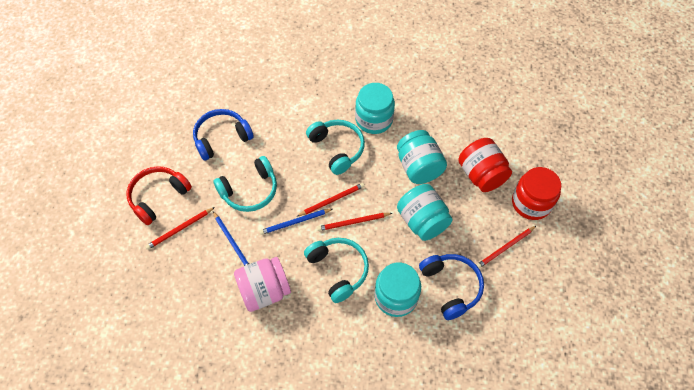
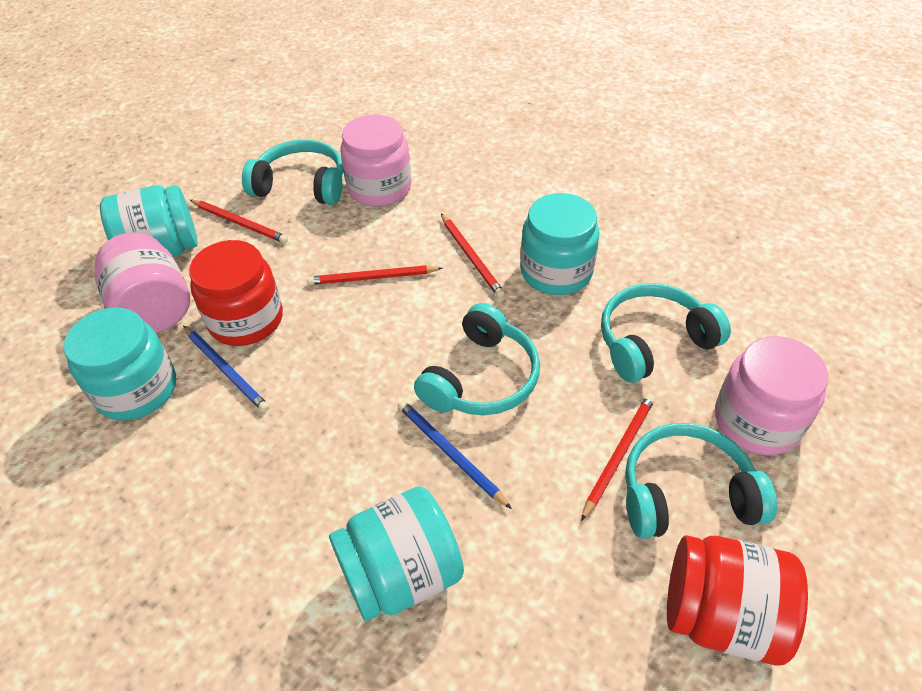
blue headphones: [193,109,254,161] [419,254,484,320] = 2 -> none = 0
pink jar: [234,257,291,312] = 1 -> [95,233,190,333] [340,114,411,207] [715,336,828,455] = 3
red headphones: [127,166,192,225] = 1 -> none = 0
turquoise headphones: [213,156,277,212] [304,238,369,303] [306,120,365,175] = 3 -> [242,139,343,205] [414,303,540,415] [601,283,731,383] [625,423,777,539] = 4

